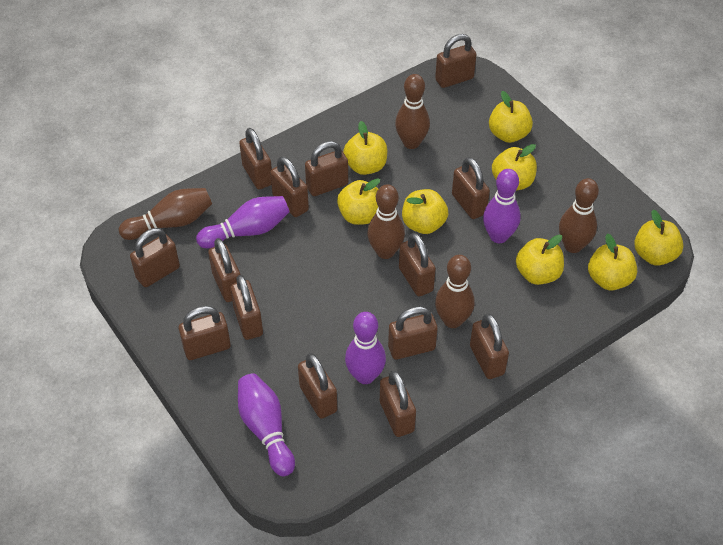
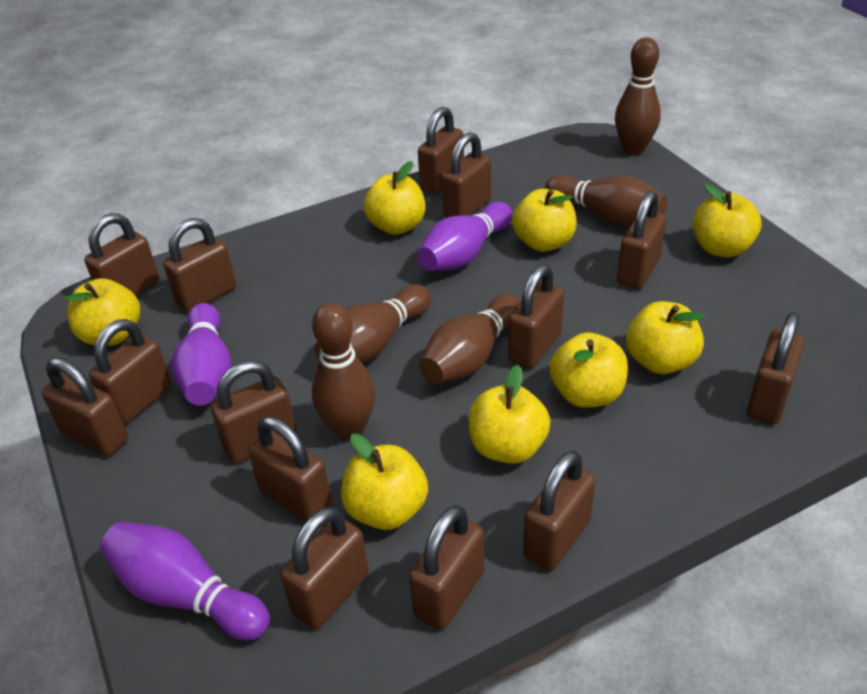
purple bowling pin: [196,196,290,248] [238,373,295,476] [345,312,386,384] [483,169,521,243] = 4 -> [100,522,270,641] [171,303,232,405] [417,202,512,271] = 3

